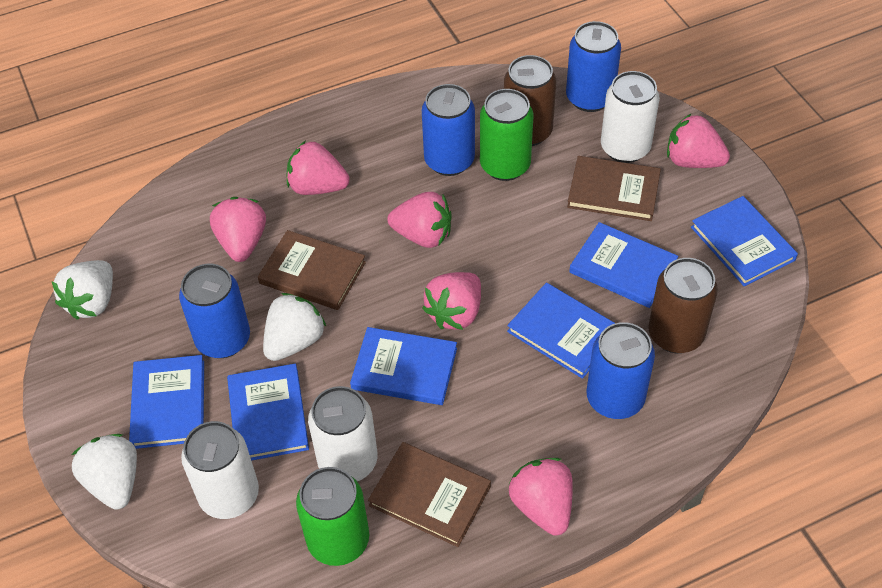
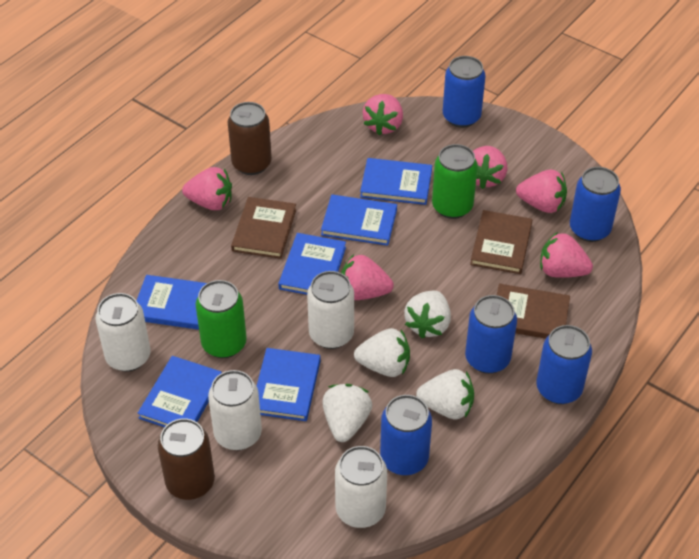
blue can: [179,264,250,358] [422,84,475,176] [566,21,621,112] [586,322,655,419] = 4 -> [380,395,432,475] [443,56,486,128] [465,295,517,374] [536,325,592,404] [570,167,621,242] = 5
white can: [181,421,259,519] [308,386,377,482] [601,71,660,163] = 3 -> [95,293,151,372] [208,370,262,450] [307,271,354,349] [335,446,387,528] = 4
white strawberry: [51,260,113,320] [72,434,137,509] [263,293,326,361] = 3 -> [322,384,372,442] [354,328,410,377] [404,291,451,338] [416,369,474,419] = 4

